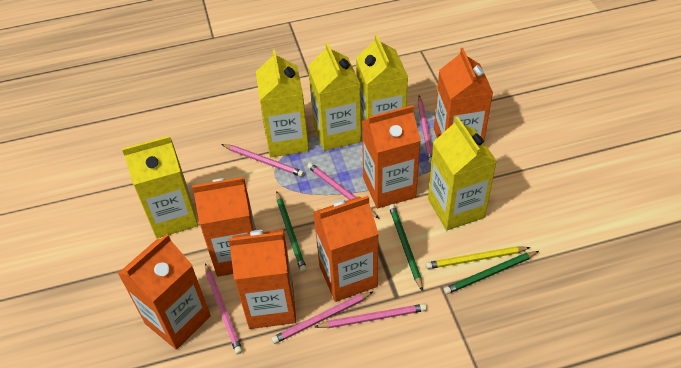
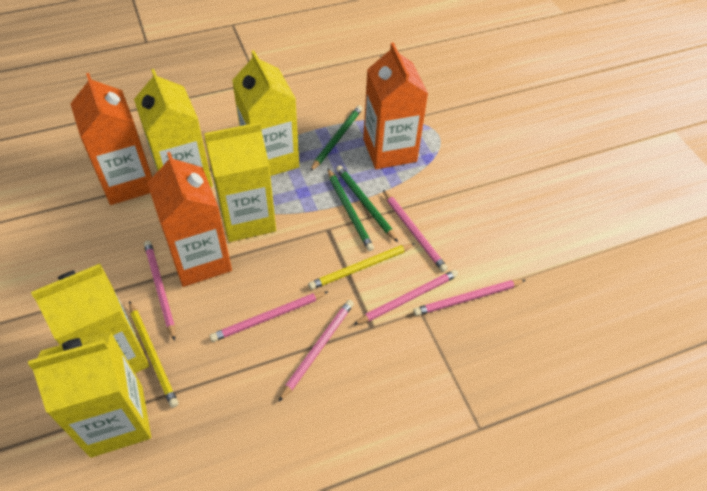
orange carton: [118,234,211,350] [192,177,256,277] [228,230,296,329] [313,196,379,302] [362,105,421,208] [434,48,493,140] = 6 -> [70,73,152,205] [147,152,232,287] [363,42,428,169] = 3
yellow pencil: [426,246,531,269] = 1 -> [129,301,178,408] [308,243,416,290] = 2

